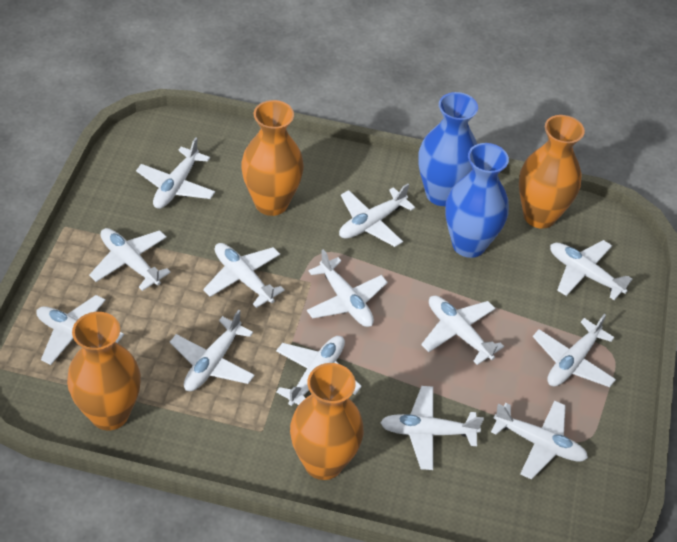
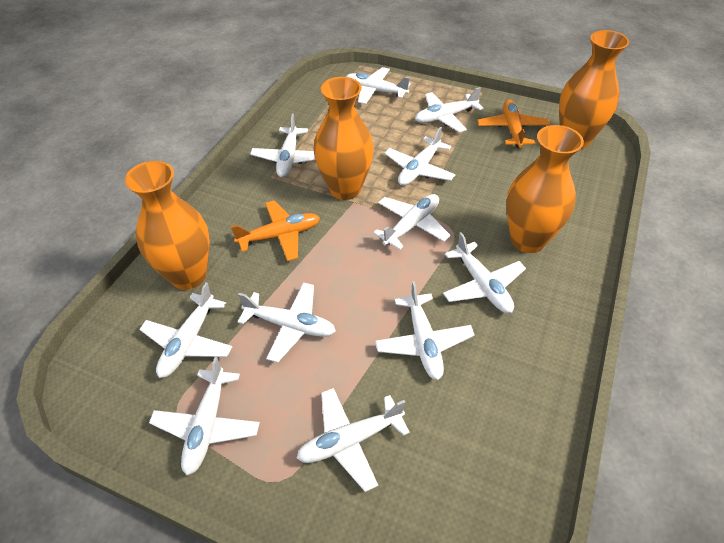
blue vase: [418,92,478,206] [445,143,509,258] = 2 -> none = 0
orange plane: none = 0 -> [231,200,320,261] [477,100,550,148] = 2
white plane: [36,295,124,365] [89,228,171,291] [136,137,215,209] [170,310,255,391] [203,243,285,308] [276,336,361,406] [307,249,388,327] [339,183,415,247] [380,386,484,470] [421,296,504,365] [491,401,588,480] [533,314,616,387] [550,240,633,300] = 13 -> [139,283,233,378] [149,357,260,475] [238,282,336,363] [250,114,316,178] [297,388,410,492] [346,67,411,104] [373,194,451,250] [375,281,475,380] [384,127,456,186] [415,87,483,132] [443,232,526,313] = 11

